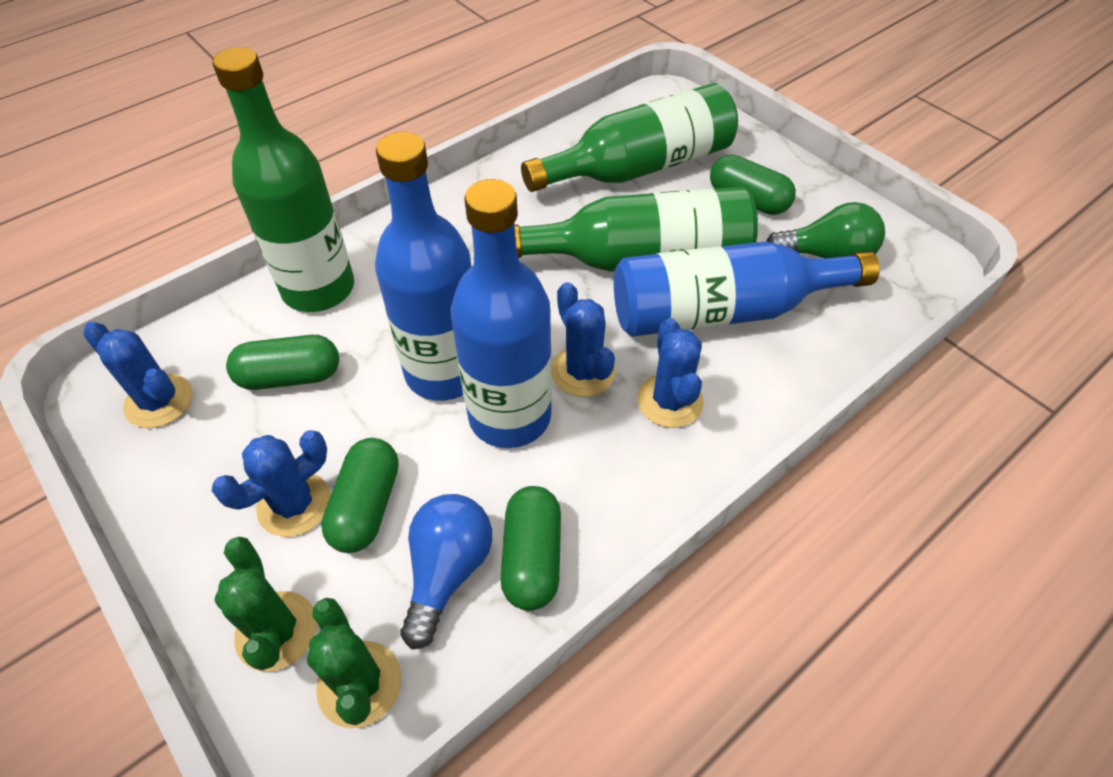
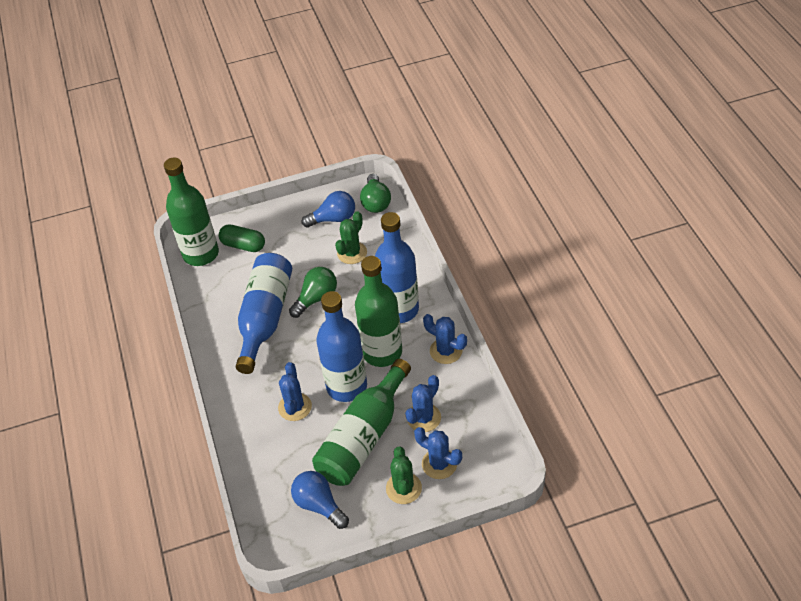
blue light bulb: [400,494,492,650] = 1 -> [291,471,349,529] [302,191,355,228] = 2
green capsule: [226,335,339,390] [321,438,399,553] [501,486,561,611] [710,155,796,215] = 4 -> [219,225,265,252] = 1
green light bulb: [766,202,885,258] = 1 -> [289,267,337,318] [360,174,391,213] = 2

